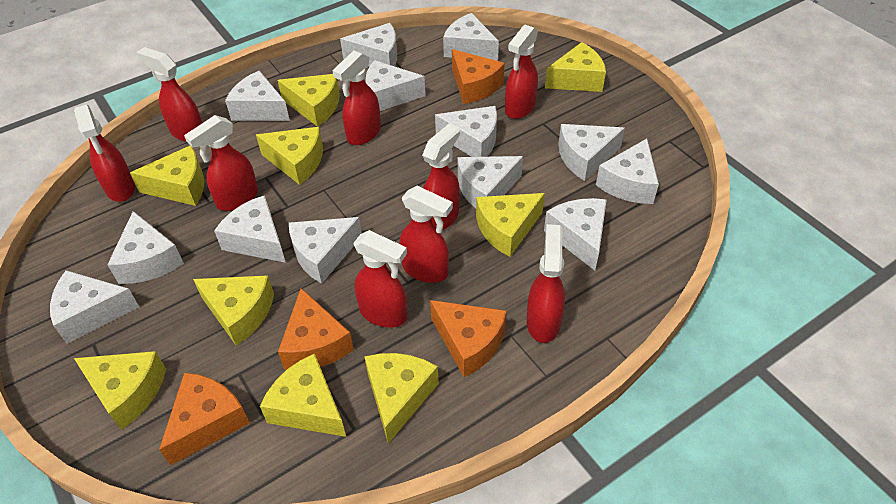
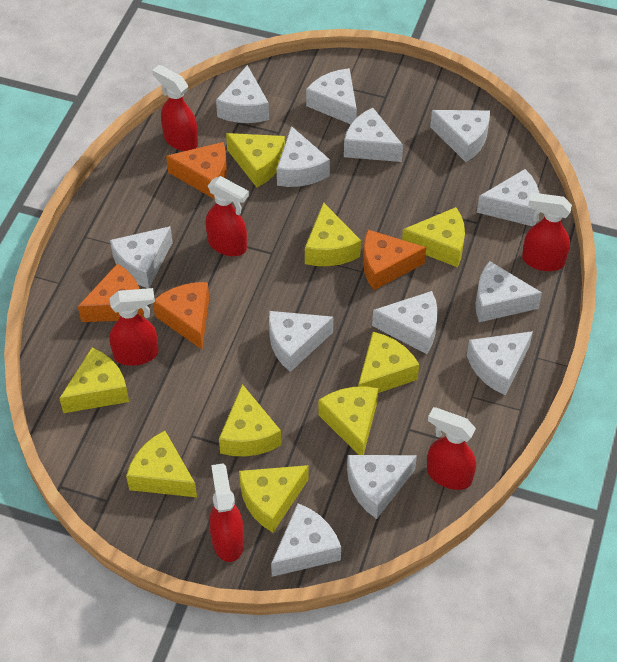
red spray bottle: [74,105,135,202] [136,47,202,142] [184,115,258,211] [332,51,381,145] [353,230,407,328] [400,186,453,283] [422,123,460,230] [505,25,538,119] [527,224,565,343] = 9 -> [109,288,159,366] [152,65,198,151] [205,176,249,256] [209,463,244,562] [427,407,476,490] [522,193,572,271] = 6

